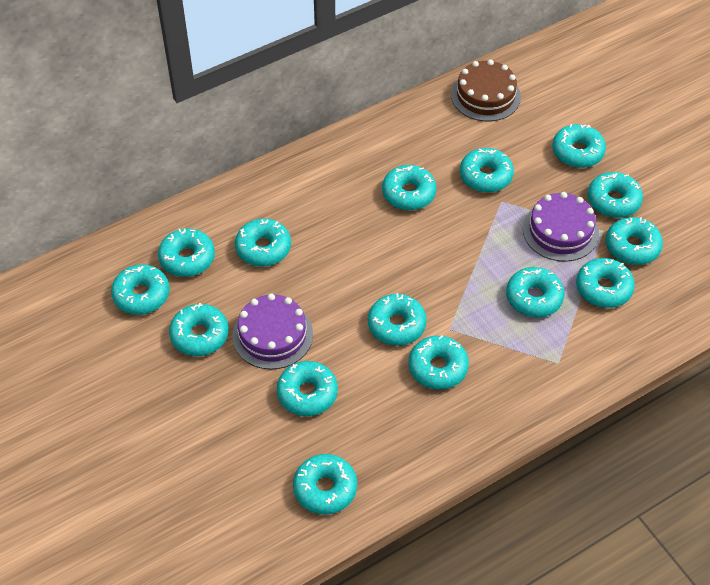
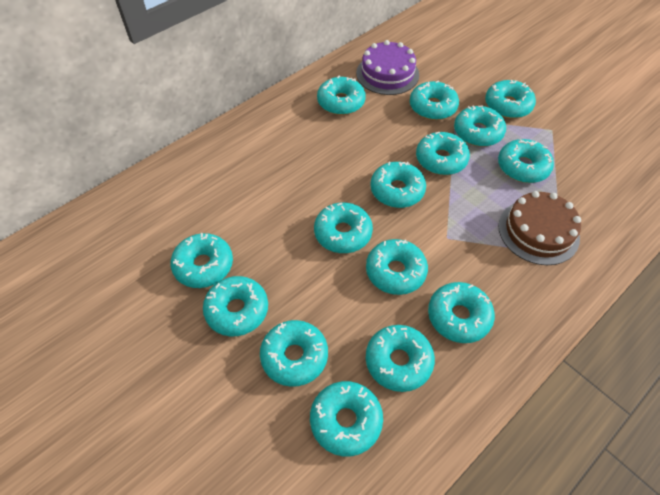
purple cake: [232,294,313,369] [523,192,599,262] = 2 -> [356,40,419,95] = 1

